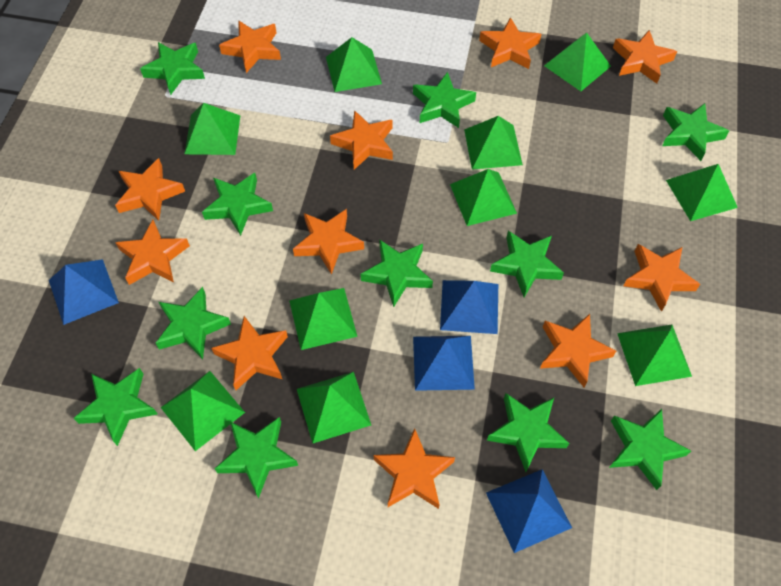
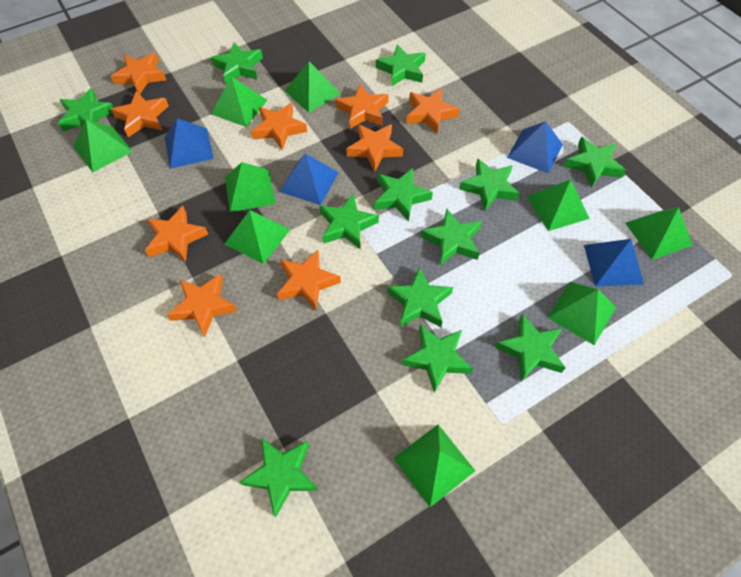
green pyramid: [161,371,245,451] [185,103,240,155] [289,288,358,350] [297,372,371,443] [326,37,382,92] [450,169,517,226] [464,116,523,170] [544,33,611,91] [617,325,692,386] [666,164,738,221] = 10 -> [74,119,133,172] [211,76,267,127] [225,162,275,212] [225,210,290,264] [284,62,340,113] [394,425,475,507] [527,179,590,231] [547,282,616,345] [626,207,693,260] = 9
green star: [74,368,157,446] [140,42,205,95] [156,287,231,359] [202,173,273,236] [214,417,298,498] [361,239,433,307] [413,72,476,128] [487,393,569,472] [490,231,564,297] [609,409,691,490] [662,103,729,161] = 11 -> [58,88,114,131] [211,42,263,84] [240,437,318,517] [319,193,379,250] [375,168,433,222] [376,44,426,87] [387,267,453,327] [402,325,473,393] [421,209,482,265] [459,159,520,211] [495,314,565,381] [564,137,626,188] = 12
orange star: [115,158,185,221] [115,220,190,285] [211,316,288,390] [219,20,281,73] [293,209,364,275] [330,110,393,170] [374,428,455,509] [479,17,541,69] [540,314,616,387] [613,30,677,84] [623,244,700,312] = 11 -> [111,52,166,94] [111,91,169,137] [145,206,208,262] [167,274,237,337] [251,103,307,150] [277,249,341,310] [335,84,389,129] [346,124,403,172] [406,88,460,134] = 9

